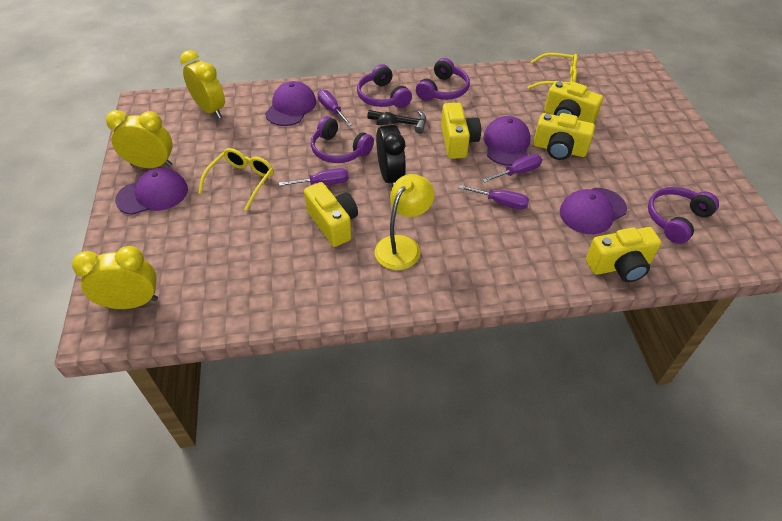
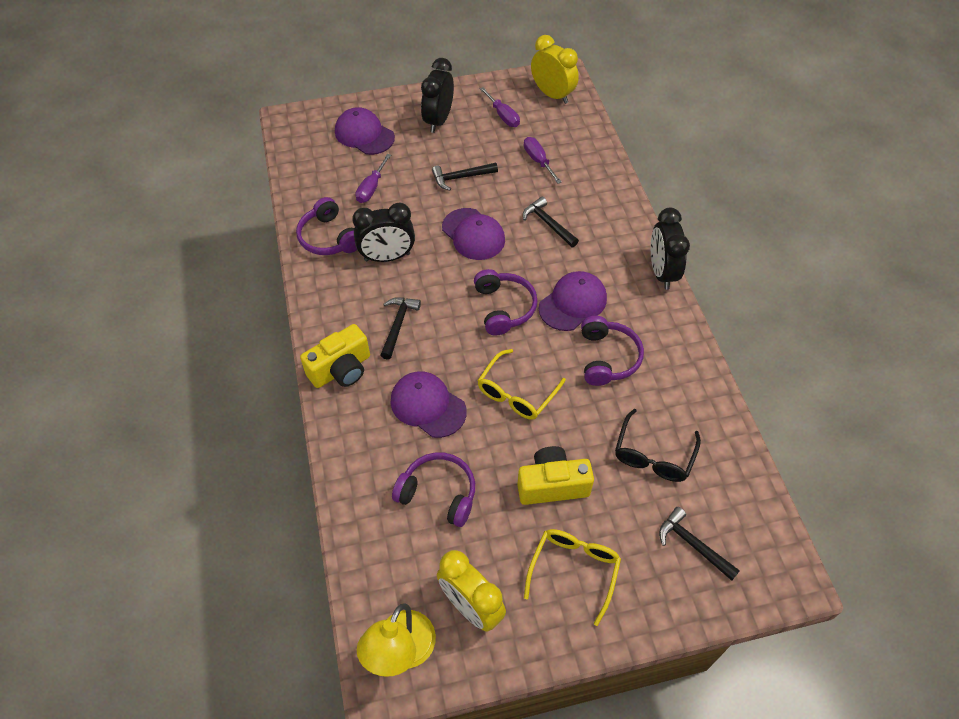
black clock: [376,112,406,188] = 1 -> [352,203,415,262] [421,58,454,133] [651,208,690,290] = 3
black glasses: none = 0 -> [615,409,701,482] = 1
black hammer: [367,110,426,134] = 1 -> [381,297,421,360] [432,163,498,190] [523,197,579,247] [659,507,740,581] = 4
purple screwdriver: [279,168,349,186] [318,89,352,126] [458,185,529,210] [482,154,542,182] = 4 -> [355,154,391,203] [479,87,520,127] [524,137,562,184] = 3
yellow camera: [304,182,358,247] [441,103,481,159] [533,113,595,160] [544,81,603,124] [586,227,661,282] = 5 -> [300,324,370,388] [517,446,594,505] = 2
yellow clock: [72,246,158,309] [106,110,173,168] [180,50,225,118] = 3 -> [437,550,506,632] [531,35,579,104] = 2

